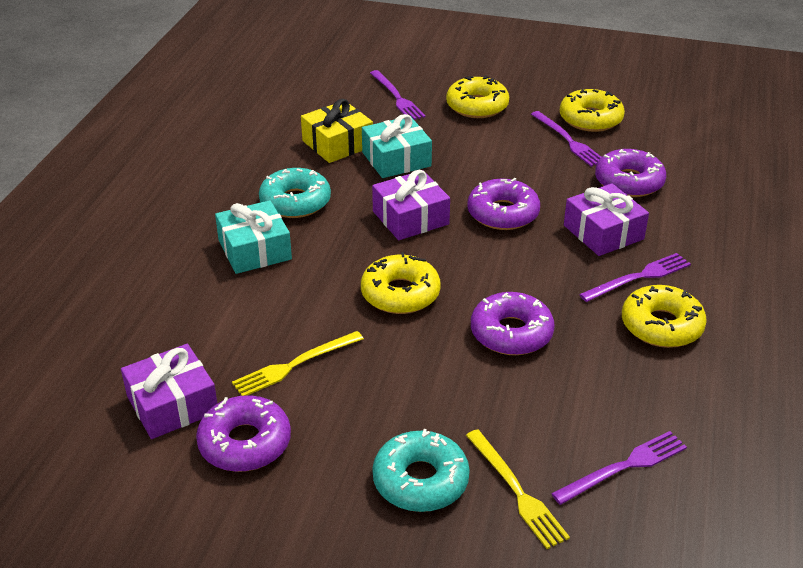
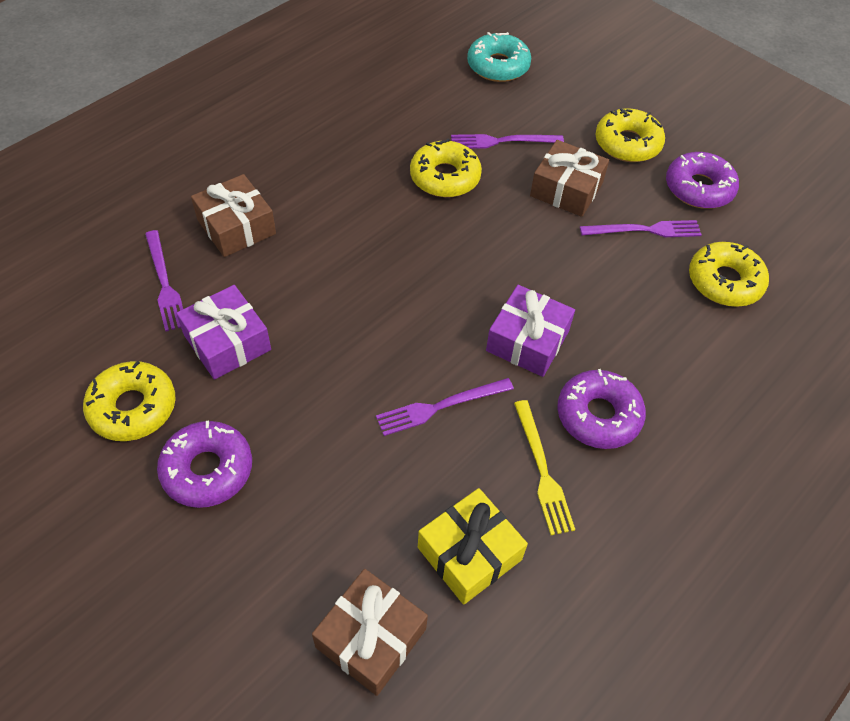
brown gift: none = 0 -> [191,174,276,257] [312,569,428,696] [530,140,609,217] = 3
purple donut: [196,395,291,472] [467,178,540,230] [471,292,555,355] [595,149,666,197] = 4 -> [157,420,252,508] [557,369,646,449] [666,152,739,209] = 3
purple gift: [121,344,217,439] [372,170,450,240] [564,183,649,256] = 3 -> [176,285,271,380] [486,285,575,377] = 2
turquoise donut: [259,168,331,218] [372,429,470,512] = 2 -> [467,32,531,82] = 1
turquoise gift: [215,200,292,274] [362,114,432,178] = 2 -> none = 0
yellow fork: [232,331,364,396] [466,429,570,549] = 2 -> [514,400,575,535] = 1

